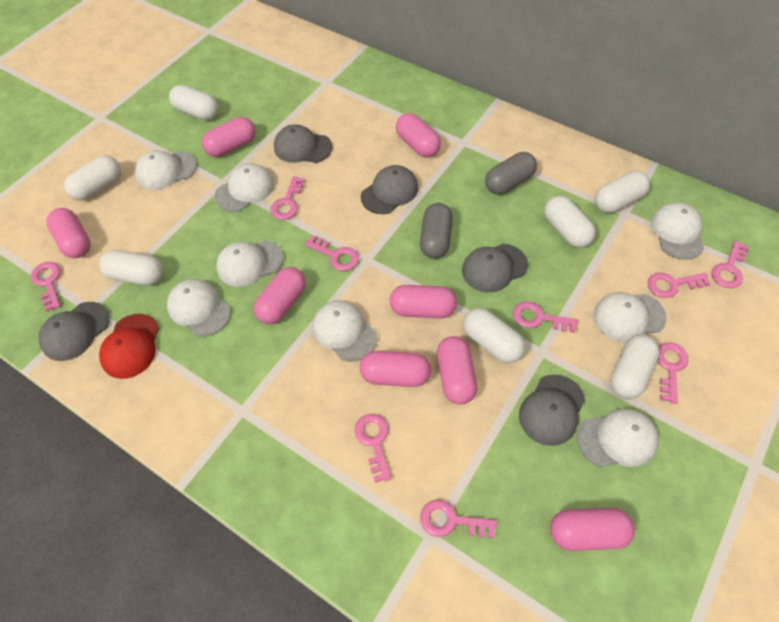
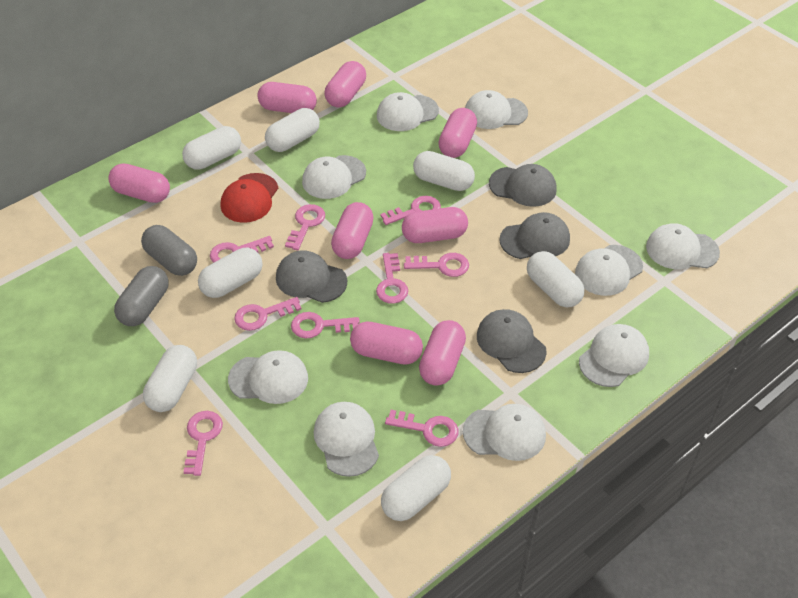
grey cap: [38,302,110,361] [274,124,333,163] [361,165,418,214] [462,244,528,293] [519,374,585,446] = 5 -> [276,250,347,303] [477,309,547,373] [489,164,557,207] [499,212,570,259] = 4
white cap: [135,150,197,190] [167,279,231,337] [215,163,274,212] [216,240,283,287] [313,300,377,362] [577,409,659,467] [593,292,667,342] [651,202,704,260] = 8 -> [228,350,308,404] [302,155,366,199] [313,402,379,477] [377,92,439,131] [463,404,546,461] [465,90,528,129] [575,245,643,296] [579,324,649,387] [646,223,720,269] = 9

